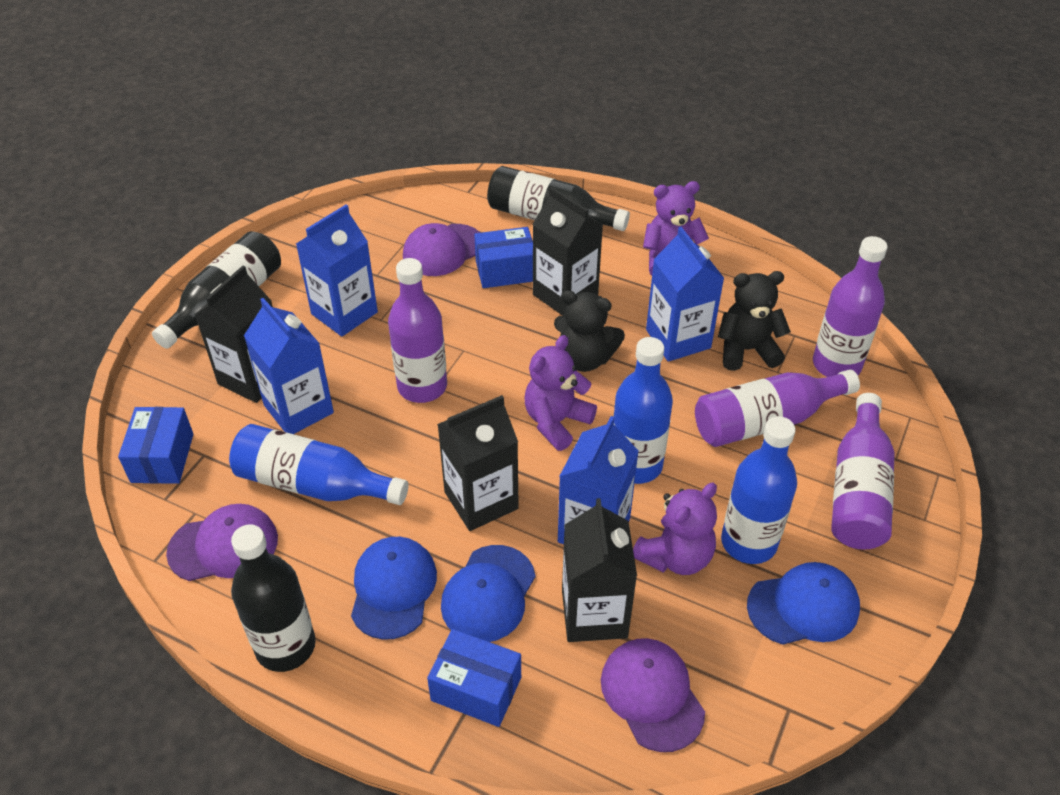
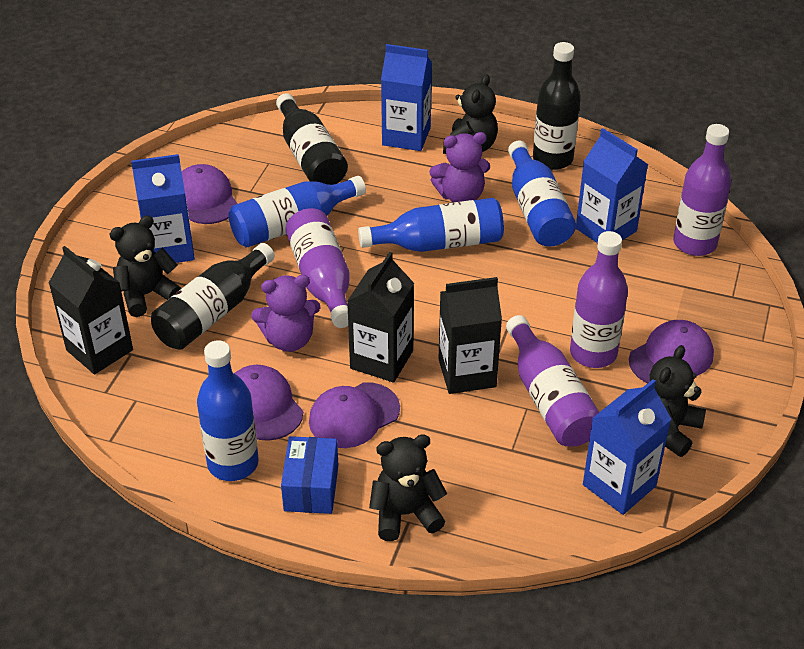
black carton: [195,266,273,403] [437,395,519,531] [532,187,603,316] [562,498,637,642] = 4 -> [49,246,133,374] [347,252,414,382] [439,277,502,394] = 3
black teddy bear: [554,290,625,372] [718,271,791,371] = 2 -> [110,215,181,317] [369,435,447,541] [443,74,498,154] [650,345,706,457] = 4
blue bottle: [229,424,408,505] [613,337,673,484] [721,416,797,564] = 3 -> [197,340,259,481] [229,176,366,248] [358,198,504,252] [508,141,576,247] = 4
blue box: [118,407,194,484] [427,629,521,727] [474,227,533,288] = 3 -> [281,436,338,514] = 1
blue cap: [351,537,437,640] [441,545,536,642] [747,562,860,645] = 3 -> none = 0
purple cap: [166,504,278,581] [403,223,480,276] [601,638,705,752] = 3 -> [182,164,238,224] [234,365,303,441] [309,382,400,448] [629,320,714,383] = 4
purple teddy bear: [524,335,597,451] [633,483,717,575] [643,181,709,276] = 3 -> [251,275,320,352] [429,132,490,202] = 2

